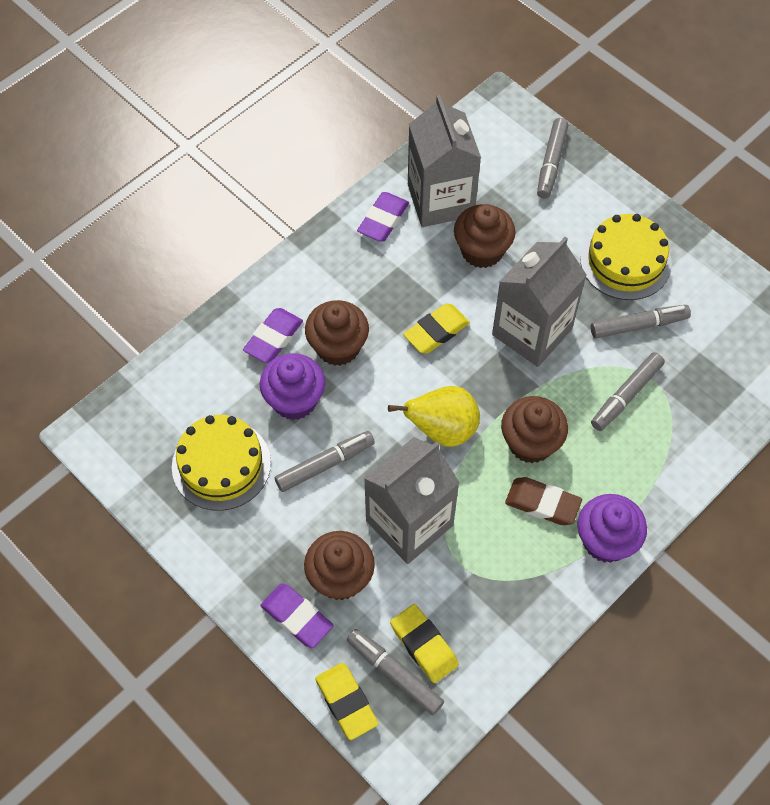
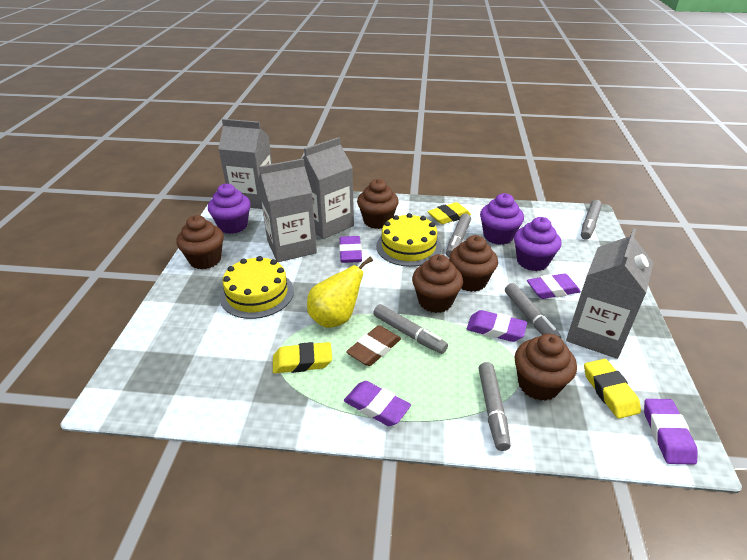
brown cupcake: [304,531,375,600] [305,300,369,366] [454,204,515,268] [501,396,568,463] = 4 -> [176,215,224,269] [357,179,399,229] [412,254,463,313] [449,235,498,292] [515,334,577,401] = 5
grey carton: [364,437,460,564] [408,95,481,227] [492,237,587,367] = 3 -> [218,119,272,209] [258,159,317,262] [301,137,354,239] [566,228,654,359] = 4
purple cupcake: [260,353,325,420] [577,494,647,563] = 2 -> [208,183,251,234] [480,193,524,245] [514,217,561,271] = 3
purple eraser: [243,308,303,363] [260,583,334,648] [357,192,409,242] = 3 -> [339,236,362,263] [344,381,411,426] [467,310,527,342] [527,274,581,299] [644,399,698,465] = 5

